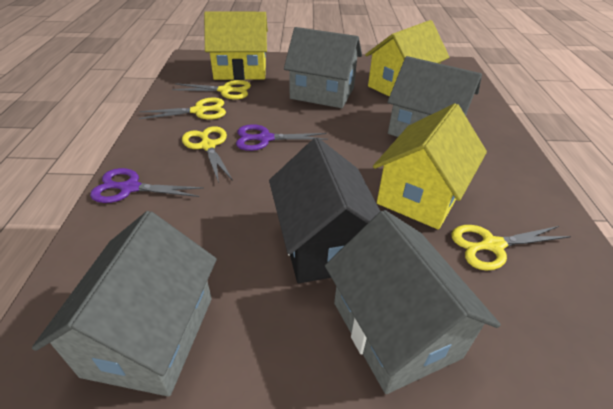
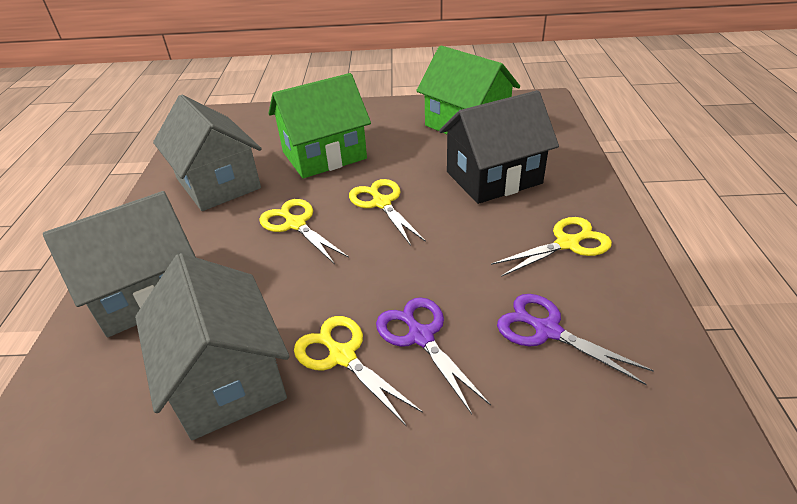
green house: none = 0 -> [269,73,371,178] [416,45,520,134] = 2
grey house: [32,211,217,397] [284,27,362,108] [325,210,501,394] [387,56,482,137] = 4 -> [43,191,195,337] [135,253,290,440] [153,95,261,211] = 3
yellow house: [204,11,268,80] [365,20,449,96] [373,103,487,230] = 3 -> none = 0

